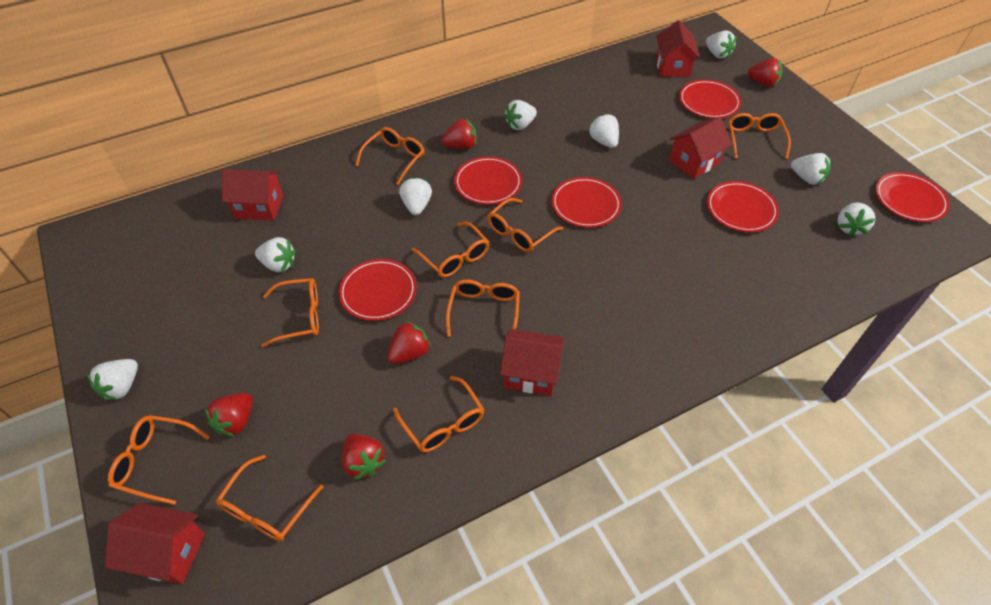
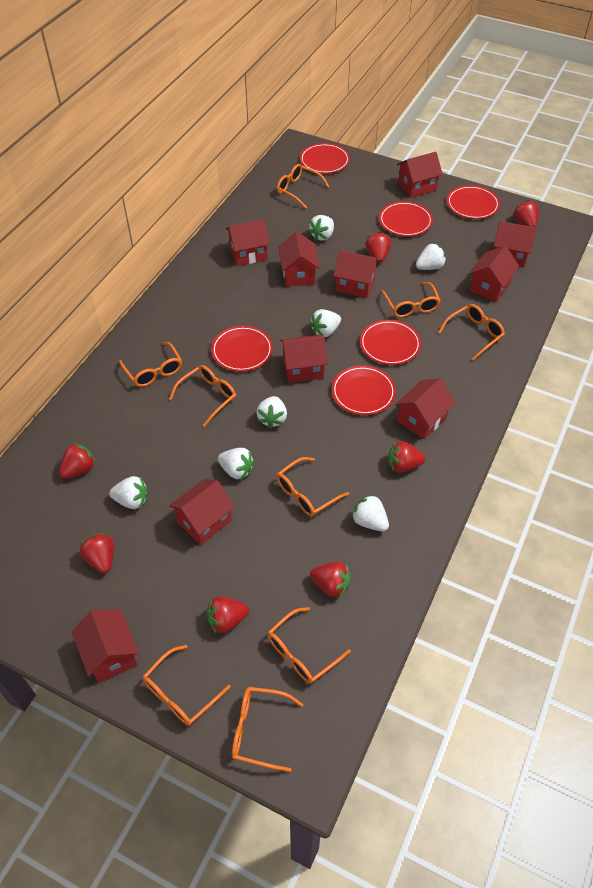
red house: [105,503,205,584] [222,169,283,221] [500,329,564,396] [656,20,700,77] [669,117,732,179] = 5 -> [72,610,139,683] [169,479,235,545] [226,219,270,266] [278,232,320,287] [280,335,328,383] [333,250,379,298] [395,378,456,439] [397,152,443,198] [469,246,520,302] [494,221,537,268] = 10
red strawberry: [205,393,253,437] [342,433,386,480] [387,321,431,364] [441,119,476,149] [748,58,783,87] = 5 -> [59,443,96,479] [79,533,114,574] [207,596,249,633] [310,562,351,598] [365,232,391,263] [388,441,425,473] [513,200,539,227] = 7
white strawberry: [87,359,138,400] [255,237,296,272] [399,177,432,215] [504,100,537,130] [588,113,619,148] [706,30,736,59] [791,153,831,185] [837,202,875,237] = 8 -> [109,476,147,509] [218,448,254,480] [256,396,287,429] [308,215,334,241] [310,309,341,337] [351,494,389,531] [416,243,446,270] = 7

